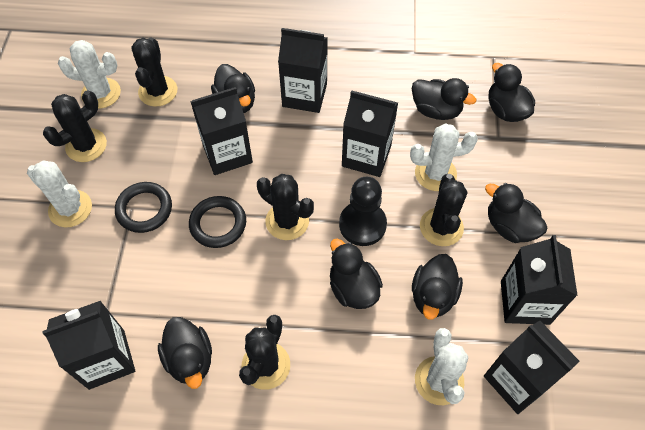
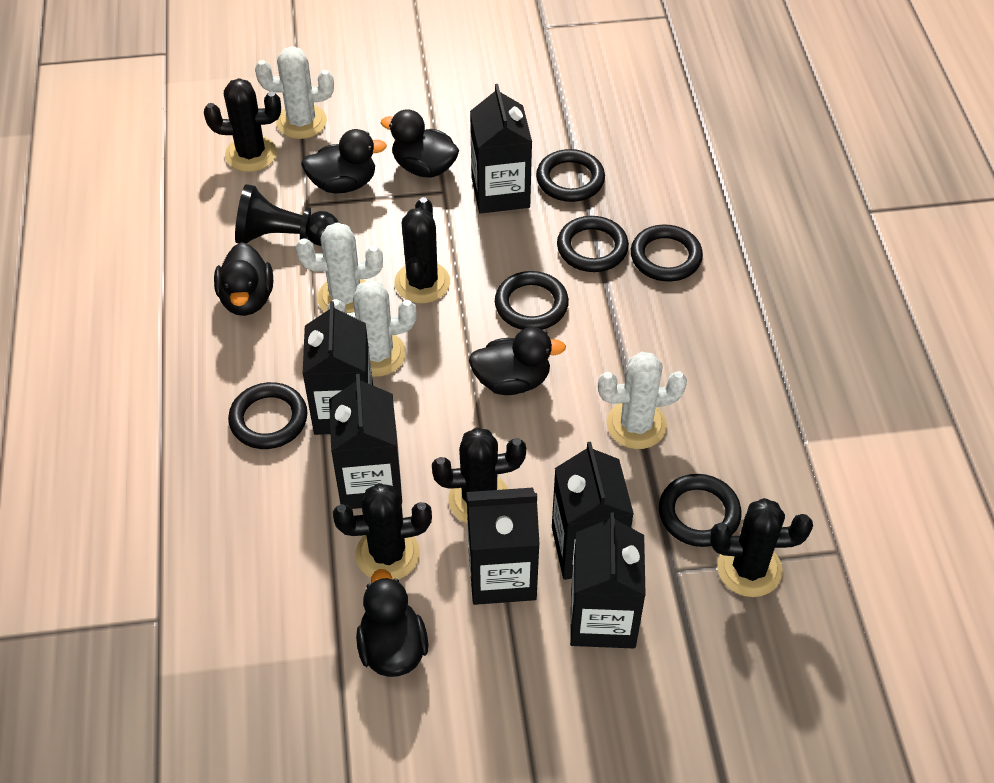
black duck: [158,317,212,389] [211,64,255,113] [330,238,383,309] [412,78,476,120] [412,254,463,320] [485,183,547,243] [489,63,535,122] = 7 -> [214,242,273,316] [301,129,387,193] [356,569,428,677] [381,109,459,178] [469,327,566,395] = 5
black ring: [115,182,172,233] [189,196,246,248] = 2 -> [228,382,308,449] [495,271,569,330] [536,149,605,202] [557,216,629,272] [631,224,703,282] [659,474,741,547] = 6

